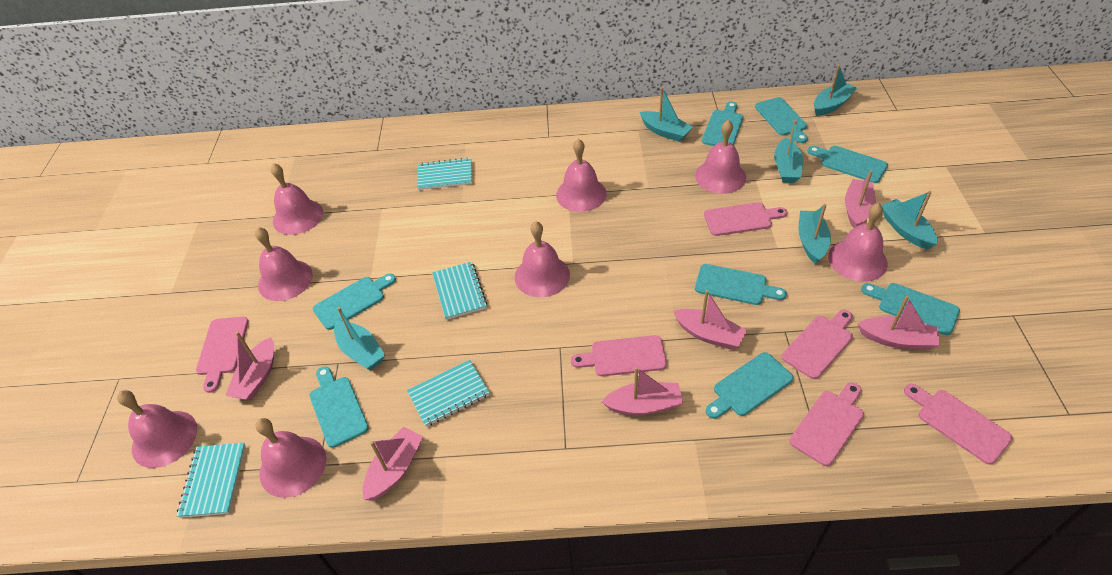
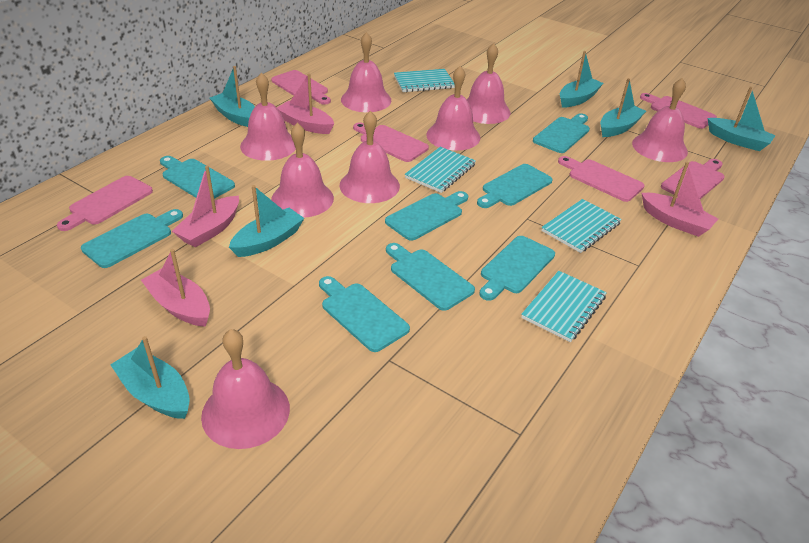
pink boat: [225,331,274,400] [363,427,423,500] [602,367,683,415] [673,290,747,350] [845,170,876,228] [858,296,940,350] = 6 -> [141,249,210,327] [172,166,239,247] [277,74,334,134] [641,162,718,237] = 4

